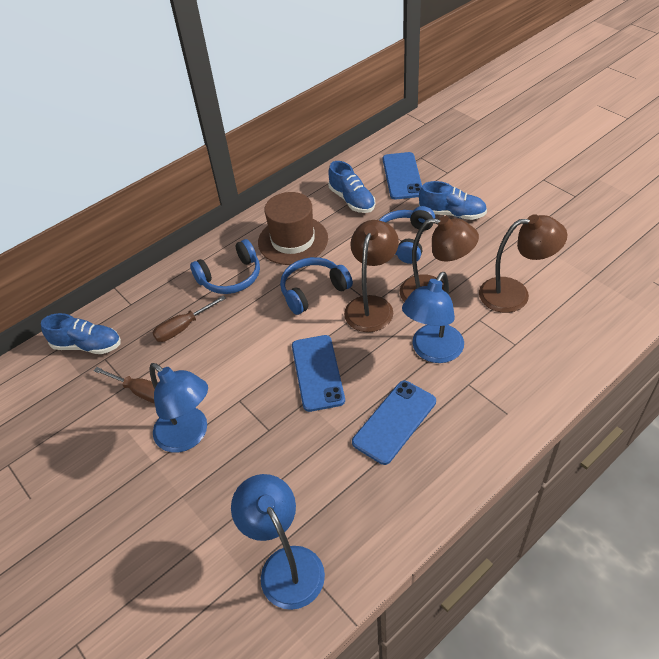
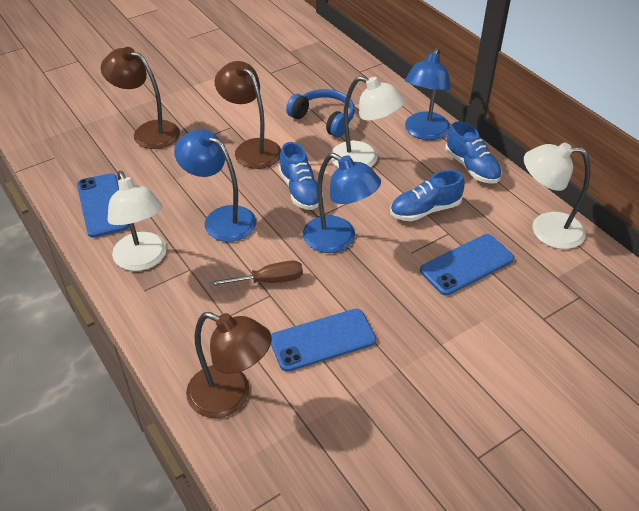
blue headphones: [190,239,260,294] [280,257,353,315] [379,206,435,264] = 3 -> [286,89,355,137] = 1
brown hat: [258,192,328,265] = 1 -> none = 0
brown screwdriver: [93,367,155,404] [153,296,226,342] = 2 -> [210,261,303,286] = 1
white lamp: none = 0 -> [108,171,167,271] [331,76,405,168] [524,142,590,249] = 3

